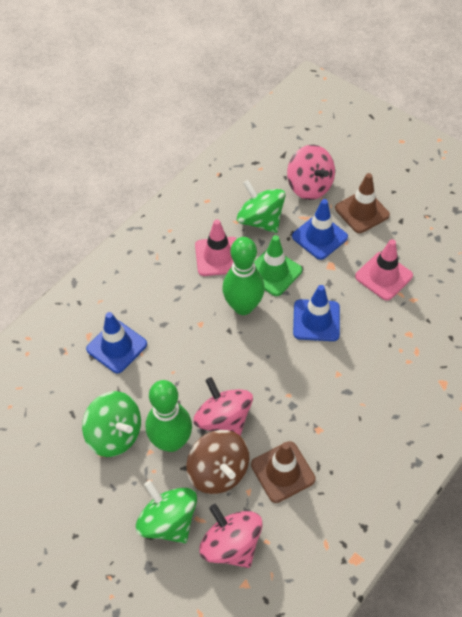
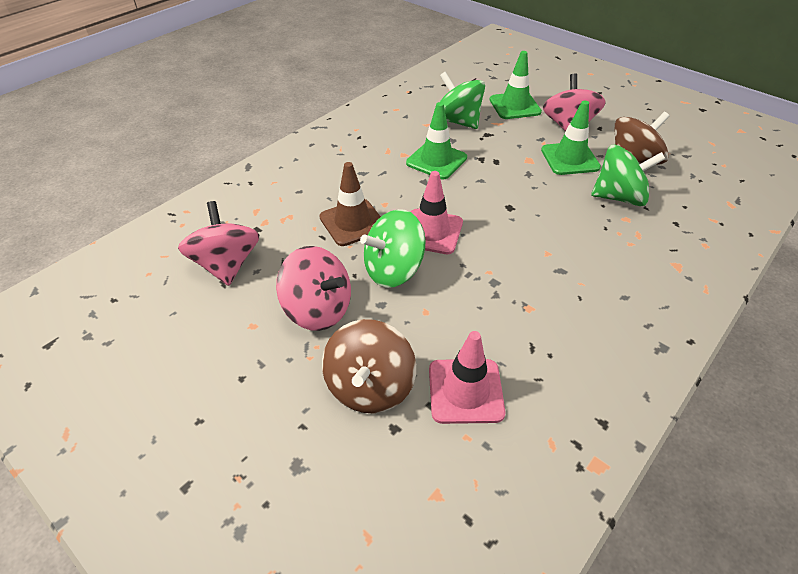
blue traffic cone: [86,312,147,373] [292,199,348,260] [293,285,340,341] = 3 -> none = 0
brown spinning top: [186,430,249,494] = 1 -> [322,319,416,413] [615,112,670,165] = 2
brown traffic cone: [251,441,316,503] [335,173,390,233] = 2 -> [319,162,381,246] = 1
green bowling pin: [146,380,192,452] [222,237,265,315] = 2 -> none = 0
green traffic cone: [254,235,302,296] = 1 -> [406,102,467,179] [490,51,542,119] [541,101,601,175] = 3

